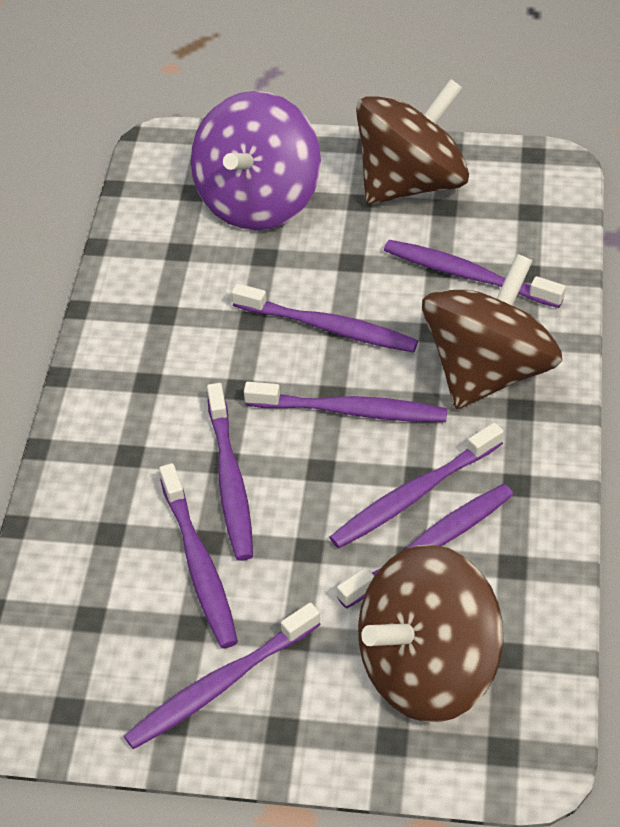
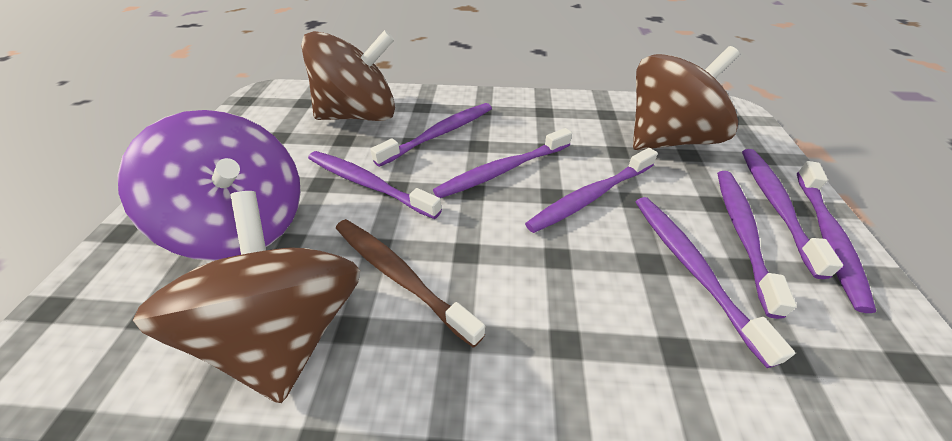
brown toothbrush: none = 0 -> [336,219,485,348] = 1

